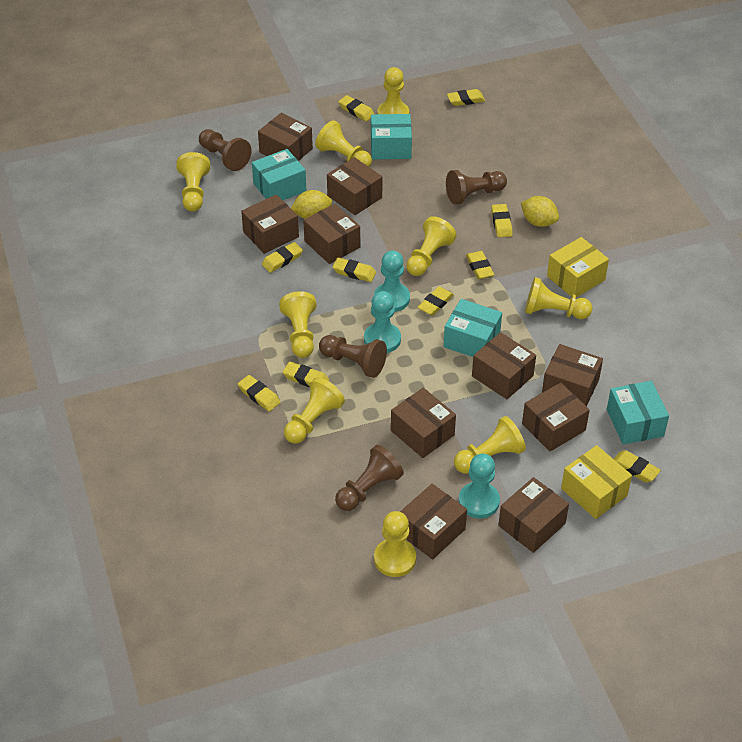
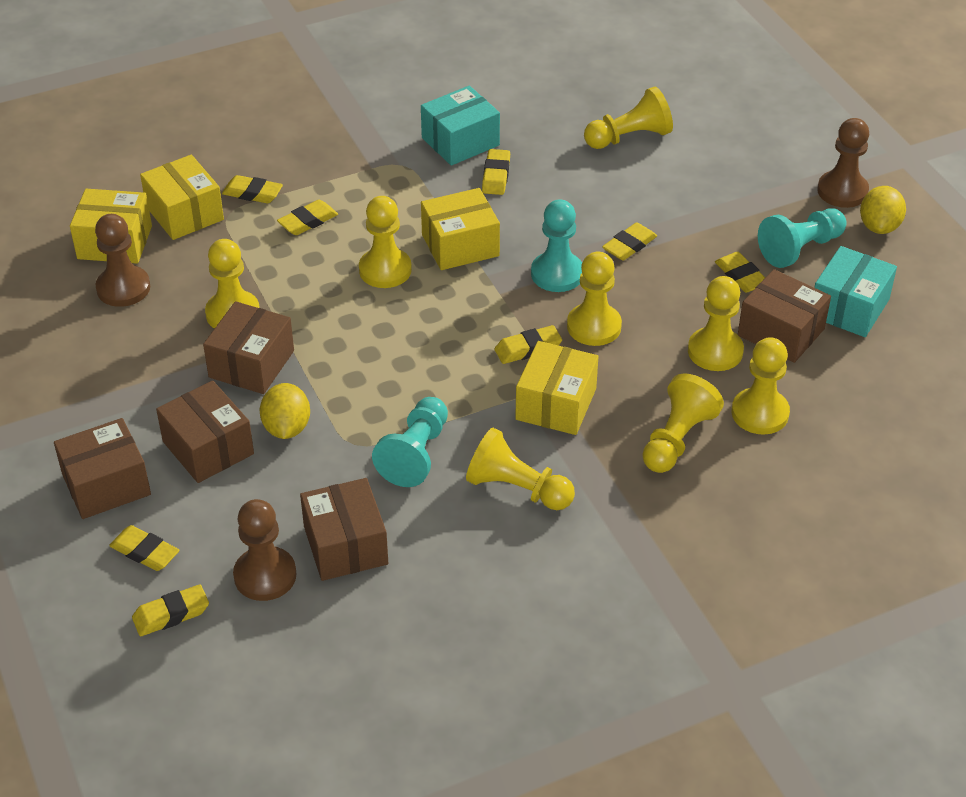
brown box: [241,194,299,254] [258,113,313,161] [303,204,360,264] [327,157,382,215] [391,388,456,458] [400,484,467,560] [472,332,536,399] [498,477,569,553] [522,382,590,452] [542,344,603,407] = 10 -> [54,418,151,519] [156,381,254,483] [203,301,294,394] [300,478,388,581] [738,269,831,363] = 5
brown pawn: [199,129,251,171] [319,335,387,378] [335,445,404,511] [446,170,507,205] = 4 -> [95,214,150,307] [233,499,296,601] [817,118,869,208] = 3
turquoise box: [252,149,306,200] [371,114,412,159] [443,299,502,357] [607,381,669,445] = 4 -> [421,86,500,166] [814,246,897,337] = 2
yellow box: [547,237,609,297] [561,445,632,519] = 2 -> [70,189,152,264] [140,155,224,240] [421,188,500,270] [515,341,598,435] = 4
yellow eraser: [238,375,280,412] [262,242,303,273] [282,361,329,387] [332,257,376,282] [338,95,374,122] [418,286,454,316] [447,89,485,106] [466,251,494,279] [491,204,513,237] [614,450,661,482] = 10 -> [109,525,180,571] [132,584,209,636] [222,175,283,203] [277,200,338,235] [482,149,510,195] [495,325,562,364] [602,223,657,261] [715,252,765,293] = 8
yellow pawn: [176,152,210,211] [279,291,316,358] [284,377,345,444] [315,120,372,167] [374,511,416,577] [377,67,409,114] [406,216,456,276] [454,416,526,474] [525,277,593,319] = 9 -> [205,239,260,329] [359,196,412,288] [466,428,575,510] [567,252,622,346] [584,87,673,149] [643,373,724,473] [688,276,744,371] [732,337,790,435] = 8

